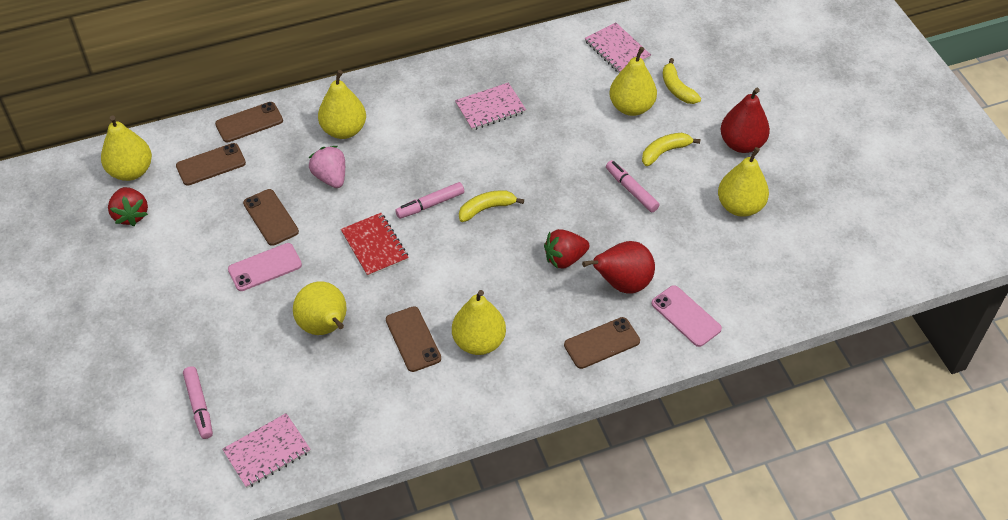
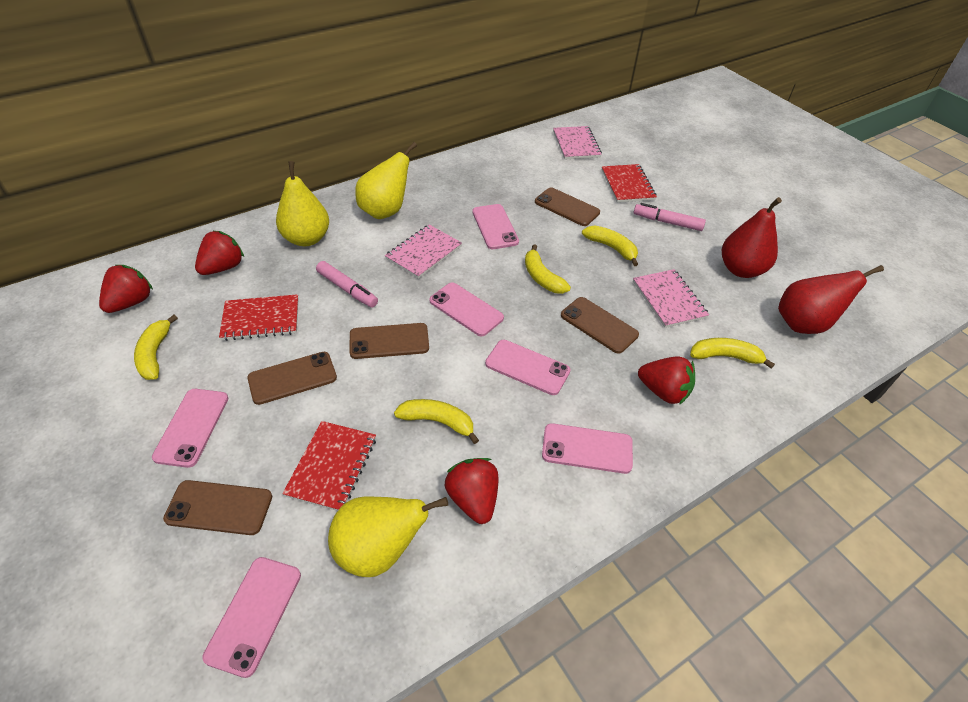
pink marker: [183,366,213,439] [395,182,464,219] [606,160,660,212] = 3 -> [316,261,378,308] [634,203,706,231] = 2
pink phone: [228,243,302,291] [651,285,722,347] = 2 -> [152,389,228,468] [203,557,301,678] [429,283,504,336] [472,204,519,249] [485,340,570,395] [542,423,633,474] = 6
pink strawberry: [309,146,345,188] = 1 -> none = 0
red notebook: [341,213,409,277] = 1 -> [219,294,299,341] [282,421,376,511] [602,164,657,203] = 3
red strawberry: [108,187,148,226] [544,229,589,269] = 2 -> [99,265,153,313] [195,230,244,275] [445,458,499,524] [638,357,695,405] = 4
yellow banana: [459,190,524,222] [642,133,700,166] [662,58,701,104] = 3 -> [134,315,178,380] [394,399,479,444] [525,245,571,294] [582,225,638,266] [690,338,775,369] = 5
yellow pear: [101,115,152,181] [293,281,347,335] [318,70,366,139] [452,290,506,355] [610,47,657,116] [718,147,769,217] = 6 -> [276,161,329,246] [328,496,448,577] [355,142,417,219] = 3

